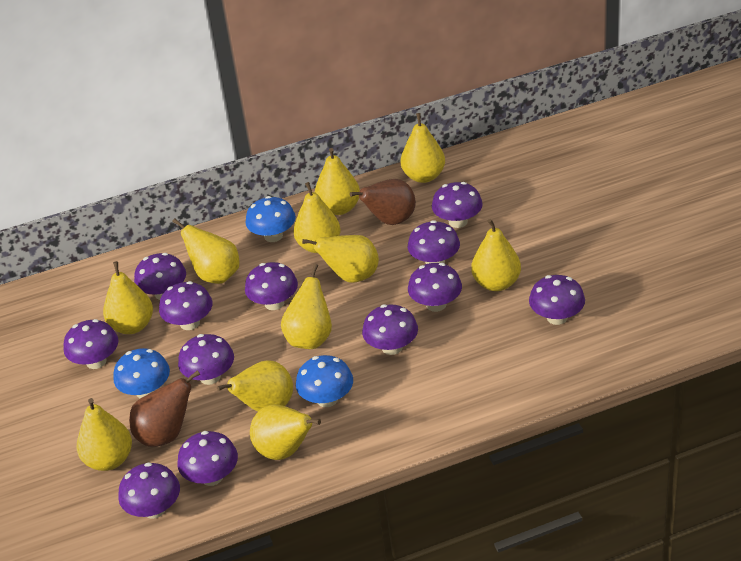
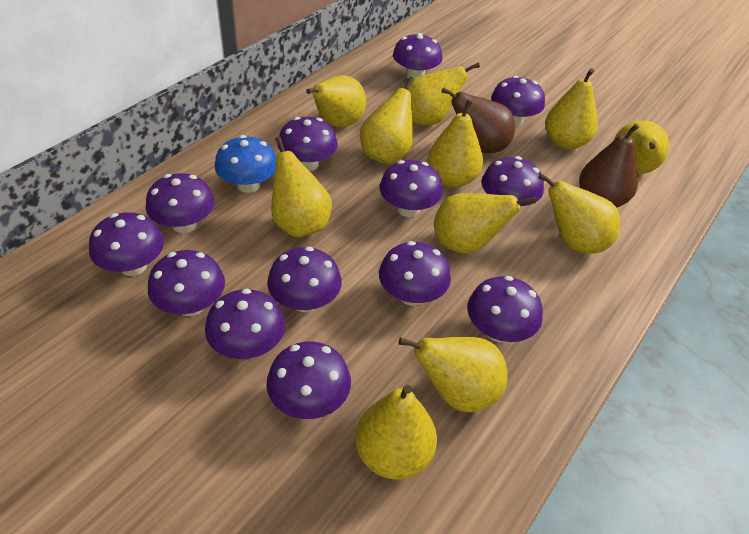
blue mushroom: [113,348,170,398] [245,196,296,242] [296,355,353,407] = 3 -> [215,135,276,193] = 1
purple mushroom: [63,319,118,369] [118,462,180,519] [134,253,186,300] [159,281,213,330] [177,431,238,486] [178,334,234,385] [245,262,298,310] [362,304,418,355] [408,220,460,264] [408,263,462,312] [432,182,483,228] [529,275,585,325] = 12 -> [89,212,164,276] [146,173,215,233] [148,250,225,316] [205,289,285,359] [266,342,351,419] [267,247,342,312] [278,117,338,171] [379,241,451,306] [380,160,443,217] [393,33,442,78] [467,276,543,342] [481,156,544,206] [491,76,545,126] = 13

